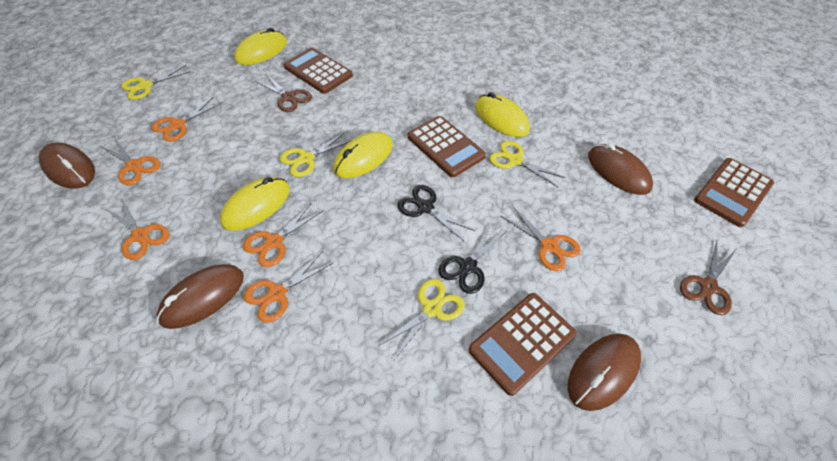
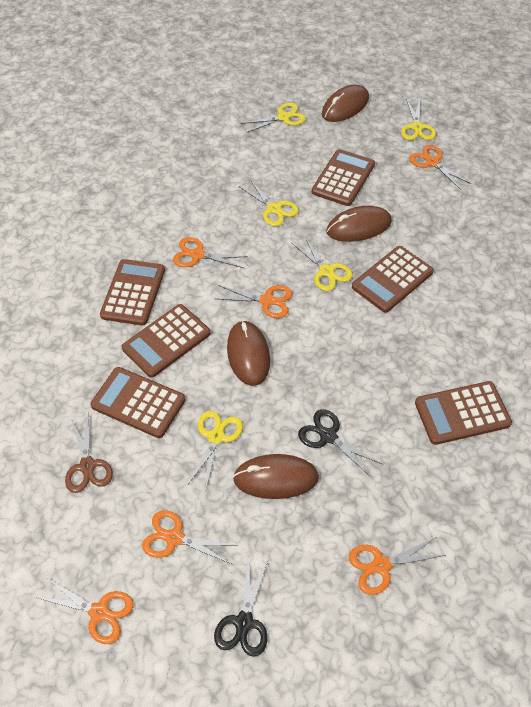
brown calculator: [284,48,353,94] [408,116,486,177] [469,293,577,396] [694,158,774,227] = 4 -> [90,367,186,438] [100,259,165,325] [122,304,211,378] [312,149,375,206] [352,246,434,313] [415,381,512,445] = 6
brown scissors: [255,75,312,112] [680,241,736,315] = 2 -> [65,412,113,493] = 1
yellow mouse: [220,177,290,231] [234,28,287,65] [333,132,393,178] [475,92,530,137] = 4 -> none = 0
yellow scissors: [121,65,191,100] [280,132,352,177] [380,279,465,360] [489,141,565,187] = 4 -> [187,411,243,489] [238,179,299,226] [241,103,306,133] [292,235,353,291] [401,99,436,140] = 5

